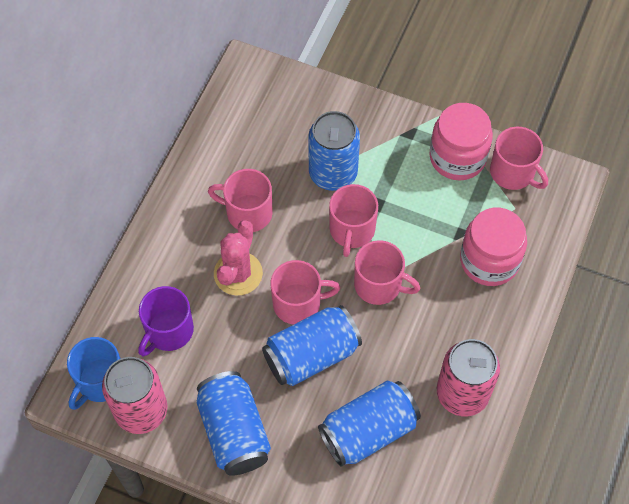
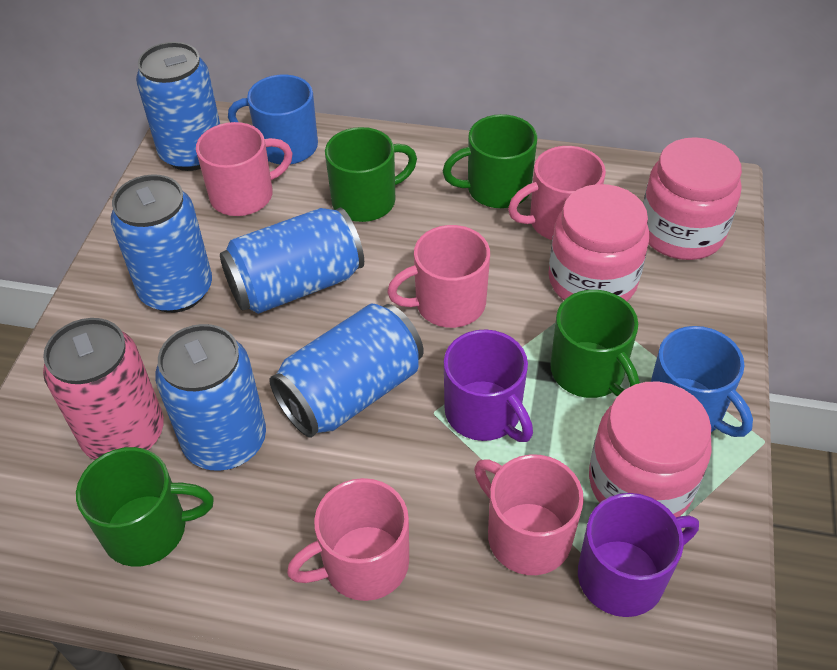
blue can: [196,371,271,476] [262,305,362,386] [308,111,360,191] [318,381,421,467] = 4 -> [111,174,212,313] [136,42,220,171] [155,324,266,471] [220,208,364,314] [270,304,424,438] = 5
blue mug: [67,337,121,410] = 1 -> [228,75,318,165] [651,326,753,437] = 2
green mug: none = 0 -> [76,447,214,567] [325,127,417,222] [443,114,537,208] [550,290,640,398] = 4
pink cactus: [214,220,263,296] = 1 -> none = 0
pink can: [102,357,168,434] [437,339,500,416] = 2 -> [43,318,164,460] = 1
pink jar: [429,103,493,180] [460,208,527,286] = 2 -> [549,184,649,301] [589,382,712,517] [643,137,742,260] = 3
purple mug: [138,286,194,356] = 1 -> [444,330,533,442] [578,493,699,617] = 2

